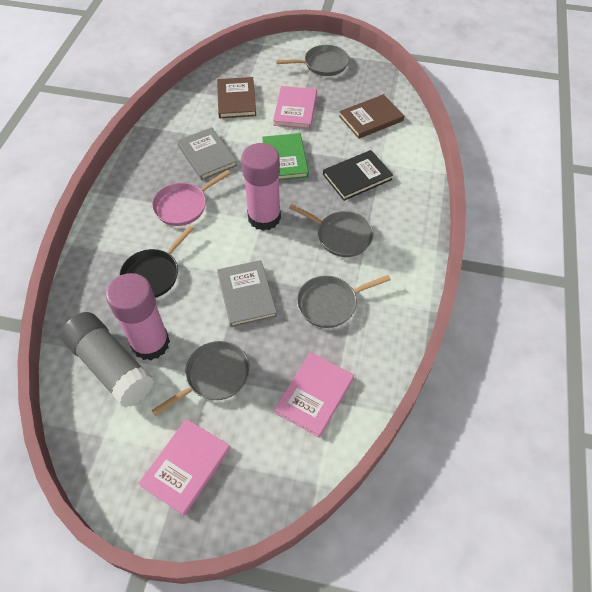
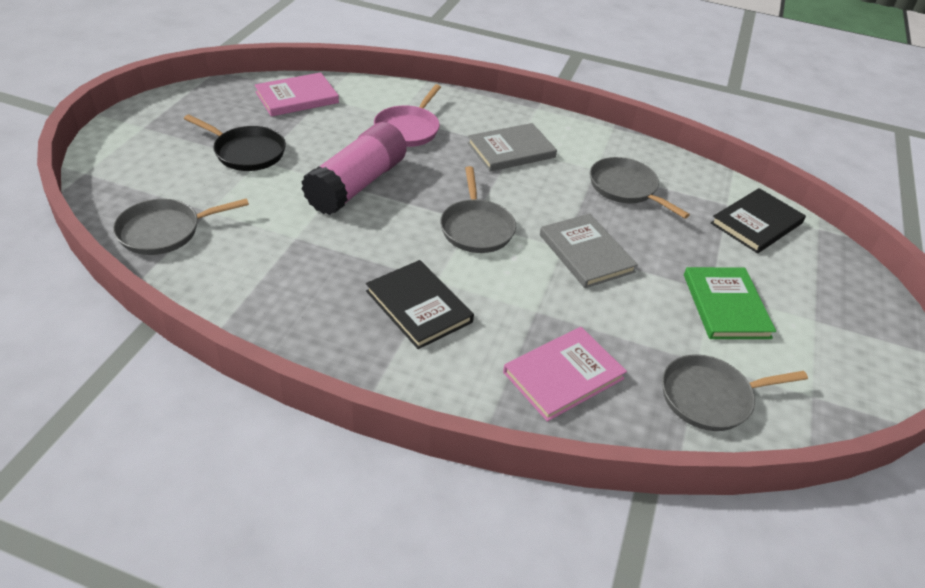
black book: [323,150,393,201] = 1 -> [366,260,474,349] [711,188,806,253] = 2
brown book: [217,77,256,118] [339,94,404,139] = 2 -> none = 0
grey glue stick: [61,312,154,408] = 1 -> none = 0
pink book: [138,419,230,516] [273,86,317,129] [274,352,354,437] = 3 -> [255,72,339,117] [503,327,627,422] = 2
pink glue stick: [106,273,170,360] [241,143,281,231] = 2 -> [301,122,407,215] = 1

